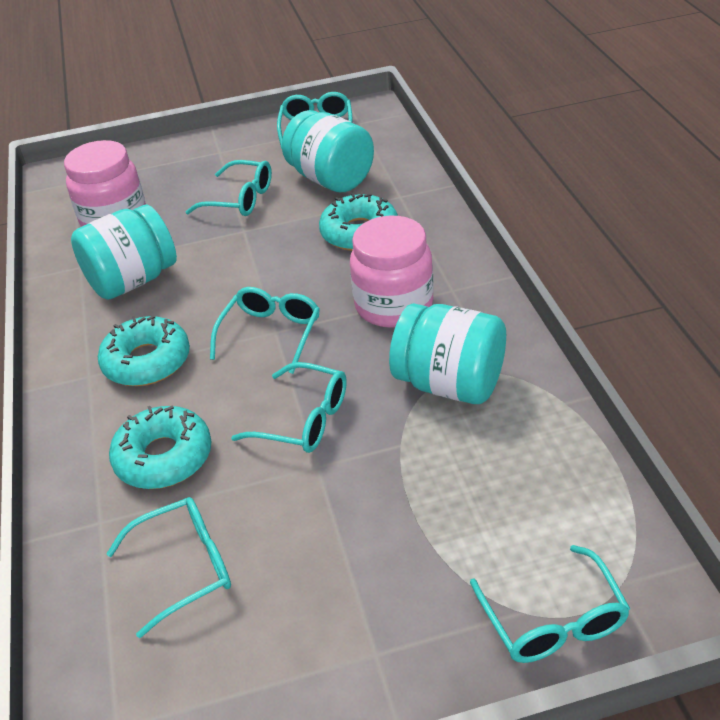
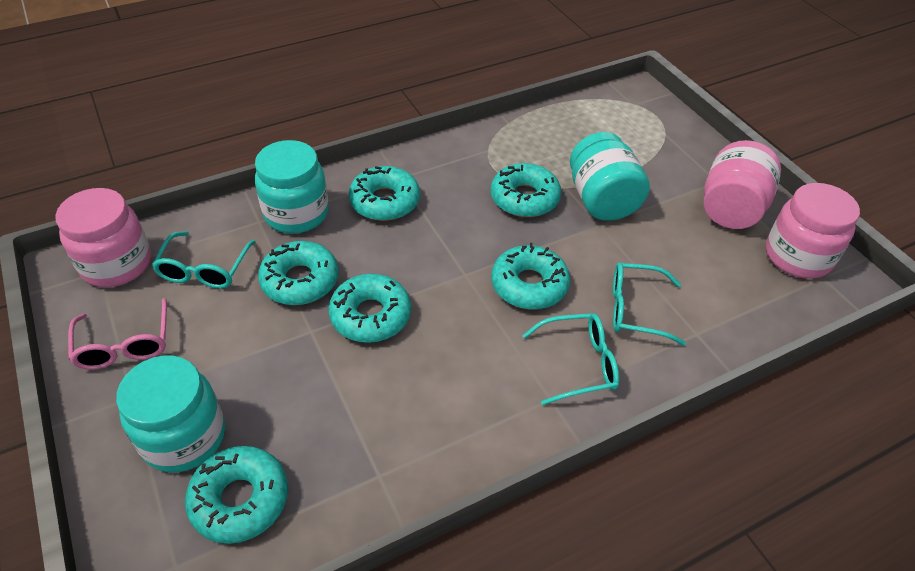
pink glasses: none = 0 -> [68,298,167,370] = 1
pink jar: [64,140,146,227] [350,216,434,328] = 2 -> [55,188,151,287] [703,140,781,229] [766,183,860,279] = 3
turquoise donut: [98,316,190,386] [109,406,212,489] [319,192,398,251] = 3 -> [185,446,288,544] [258,241,338,305] [329,274,411,343] [349,166,420,221] [491,163,561,217] [491,243,570,309] = 6
turquoise glasses: [106,497,231,638] [186,160,272,216] [210,287,320,374] [231,362,347,453] [277,92,352,149] [470,545,630,663] = 6 -> [152,231,256,289] [522,313,619,405] [613,262,686,346] = 3

